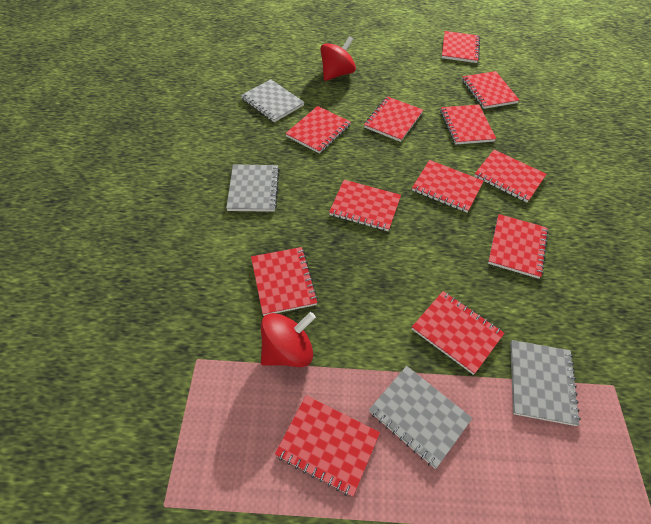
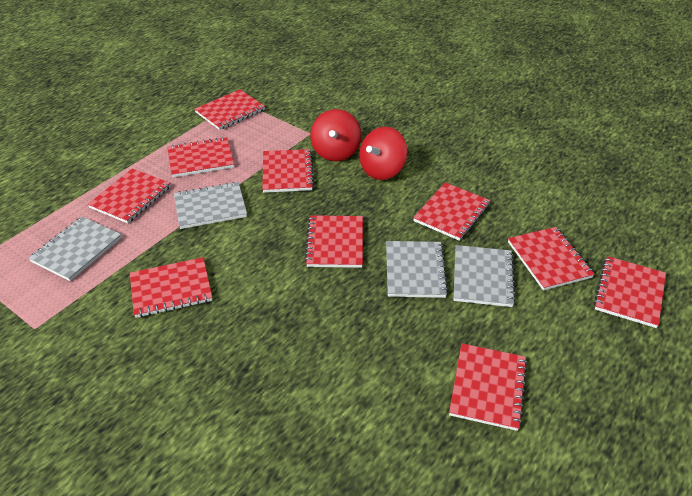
red notebook: [251,247,318,316] [275,396,380,497] [285,106,351,154] [329,180,401,231] [364,96,423,142] [412,160,484,213] [412,291,505,375] [440,105,497,145] [442,31,480,63] [462,71,519,109] [474,150,547,202] [488,214,549,279] = 12 -> [88,169,171,223] [130,257,212,318] [167,137,234,177] [195,90,265,130] [262,149,314,193] [305,215,363,268] [413,182,490,241] [449,343,527,431] [508,227,595,290] [594,256,666,328] = 10

